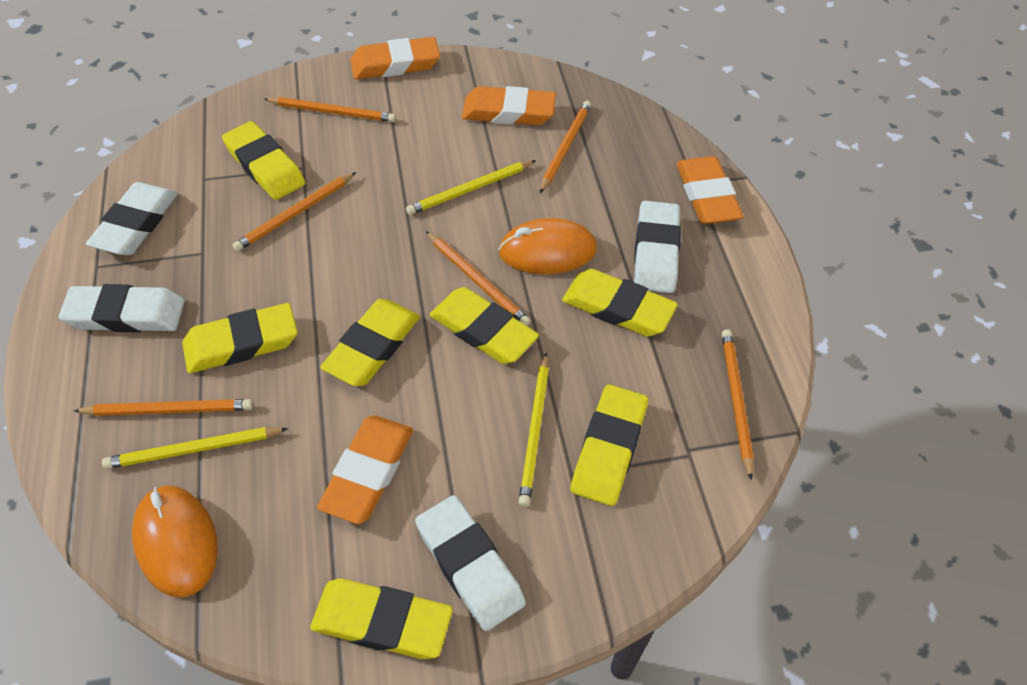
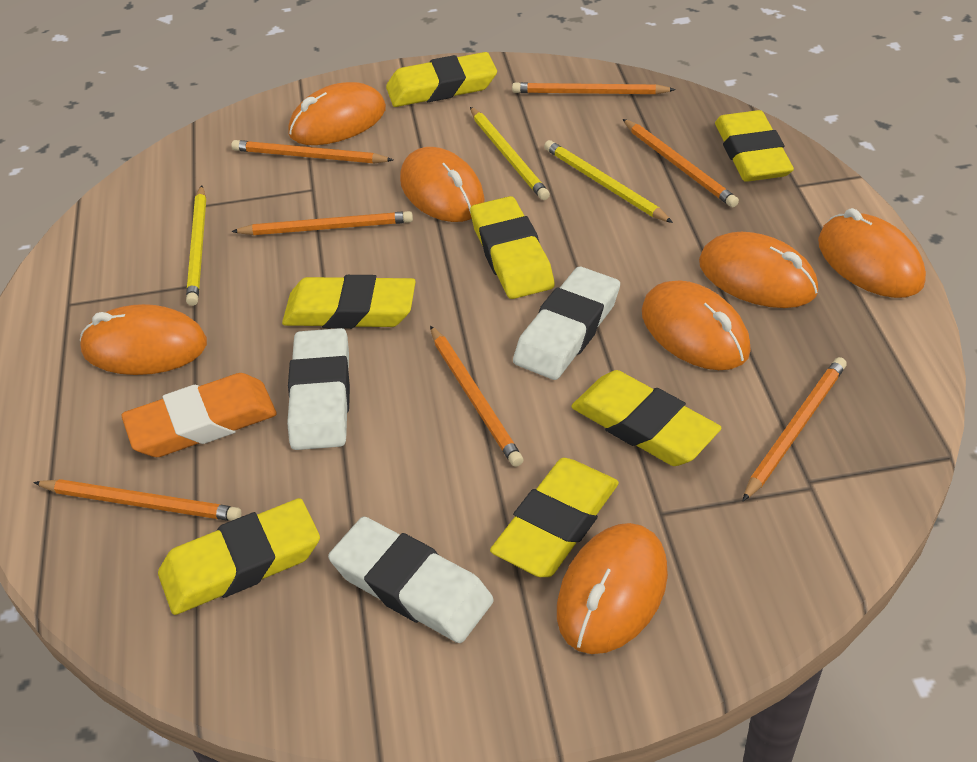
orange eraser: [317,415,413,524] [350,37,440,79] [462,86,556,125] [677,156,744,224] = 4 -> [121,373,277,457] = 1
orange mouse: [132,485,218,598] [498,218,597,274] = 2 -> [80,304,207,375] [288,82,386,145] [400,147,485,222] [557,523,668,654] [642,280,751,370] [699,232,818,308] [818,208,926,298] = 7
orange pencil: [73,399,253,416] [232,172,356,251] [264,97,396,122] [426,231,531,326] [540,101,591,193] [722,329,754,480] = 6 -> [33,479,241,521] [231,140,393,164] [231,211,413,235] [430,326,523,467] [512,82,676,95] [623,119,739,207] [743,357,847,501] = 7
white eraser: [59,284,184,332] [86,182,178,255] [415,495,526,631] [634,201,681,293] = 4 -> [287,328,350,450] [328,517,494,643] [513,266,620,380] = 3

